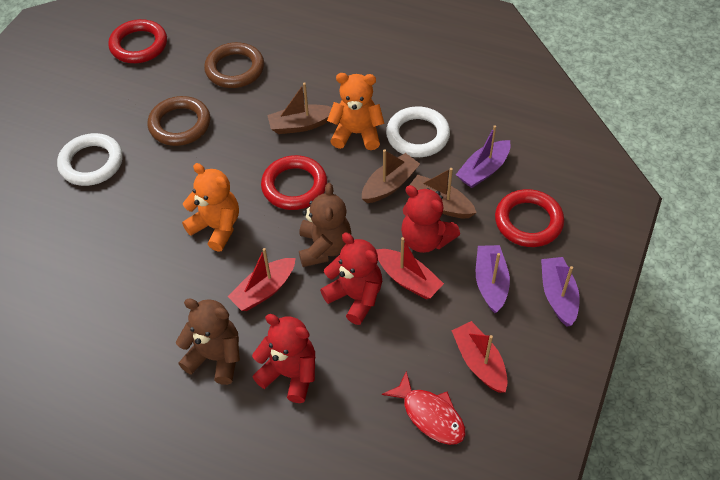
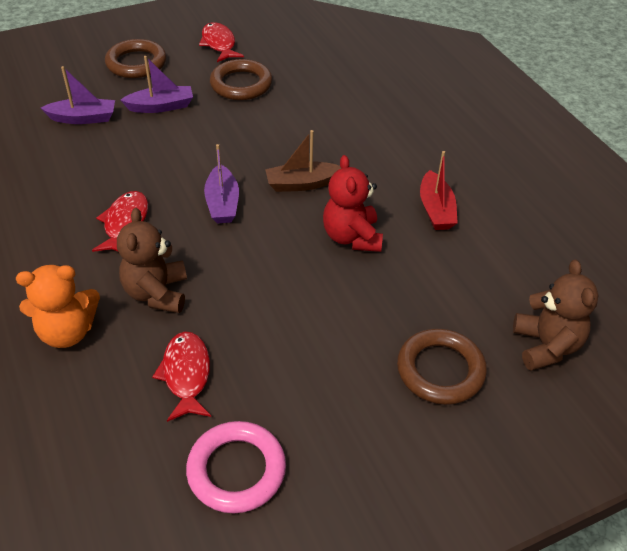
brown boat: [267,82,332,134] [362,149,420,203] [410,168,477,218] = 3 -> [265,130,341,192] = 1
brown ring: [148,96,210,146] [204,42,264,88] = 2 -> [105,39,167,78] [210,59,272,100] [397,328,487,405] = 3
orange teddy bear: [182,163,239,252] [327,73,385,150] = 2 -> [16,265,100,348] = 1
pink ring: none = 0 -> [186,421,286,513] = 1
red boat: [227,248,296,311] [376,237,444,299] [451,321,508,393] = 3 -> [420,151,458,230] = 1
red fish: [382,371,465,445] = 1 -> [92,191,148,252] [152,332,211,422] [199,22,244,62] = 3
red ring: [108,19,167,63] [261,155,327,210] [495,189,564,247] = 3 -> none = 0
red teddy bear: [252,314,315,403] [320,233,382,325] [401,185,460,253] = 3 -> [323,155,383,252] = 1
white ring: [57,133,123,186] [386,106,450,157] = 2 -> none = 0

